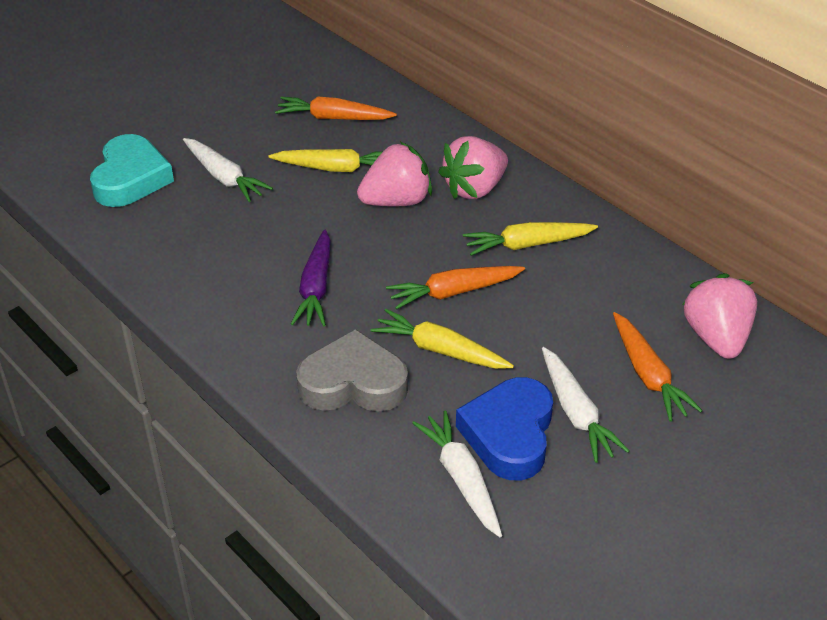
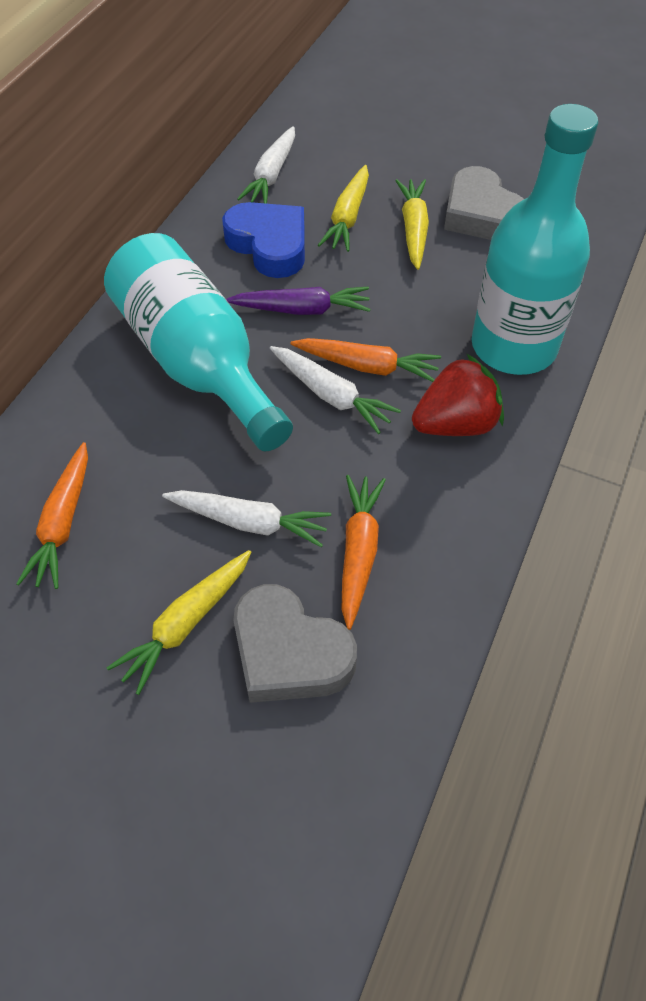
grey heart: [296,329,408,412] = 1 -> [233,584,357,703] [444,166,524,240] = 2
pink strawberry: [357,142,432,206] [438,136,508,199] [682,273,757,359] = 3 -> none = 0
red strawberry: none = 0 -> [412,354,504,436] = 1
turquoise bottle: none = 0 -> [104,233,293,451] [471,104,599,375] = 2
turquoise heart: [90,134,174,207] = 1 -> none = 0

